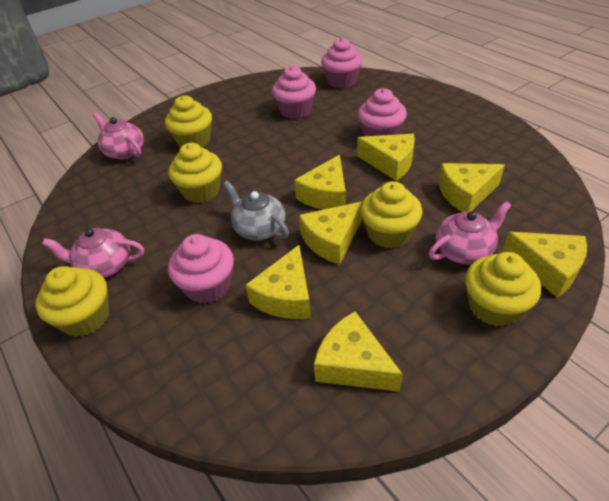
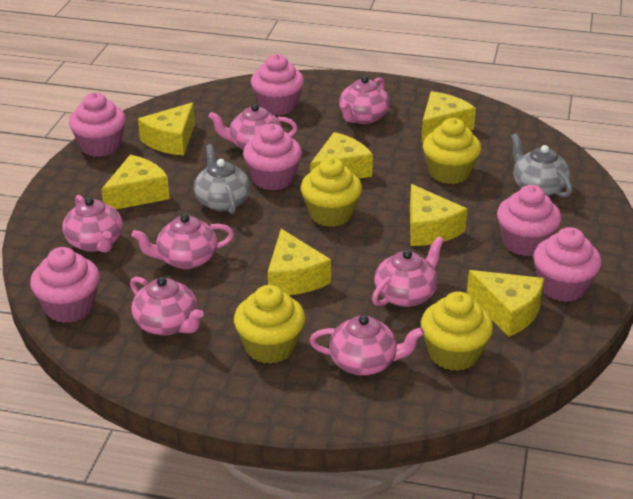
grey teapot: [223,181,289,241] = 1 -> [194,144,251,214] [511,133,572,197] = 2
pink cupcake: [168,234,234,303] [272,66,316,119] [321,38,363,88] [358,88,407,136] = 4 -> [30,247,100,323] [69,93,126,157] [243,124,302,190] [251,54,304,115] [497,185,561,256] [533,227,602,302] = 6
pink teapot: [42,228,144,278] [93,113,144,160] [429,201,511,264] = 3 -> [63,195,123,253] [130,276,204,335] [132,214,234,269] [208,104,298,150] [309,315,424,376] [339,76,390,124] [372,236,444,307] = 7
yellow cupcake: [35,266,109,337] [165,95,212,148] [169,143,222,203] [360,181,423,249] [465,252,541,327] = 5 -> [234,285,305,364] [301,158,362,227] [421,291,493,371] [423,118,481,184] = 4

